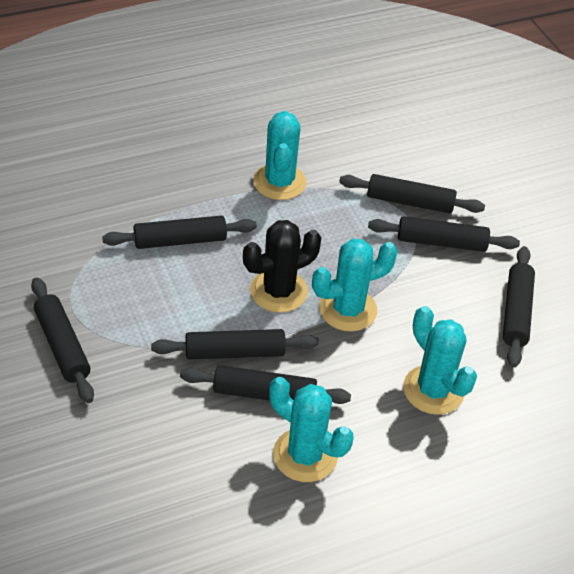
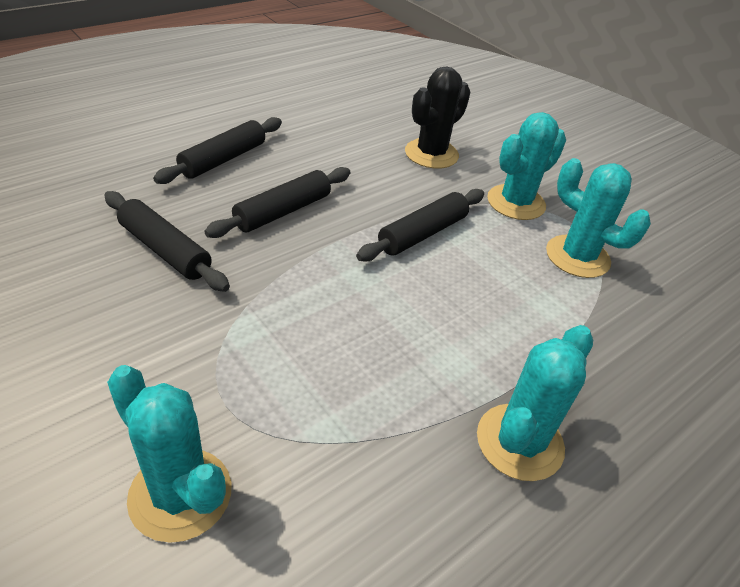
black rolling pin: [31,277,94,403] [102,215,257,249] [151,329,319,360] [180,365,351,404] [339,174,485,213] [368,216,520,252] [503,246,535,368] = 7 -> [104,191,230,292] [153,117,282,184] [204,167,351,238] [356,189,484,261] = 4

